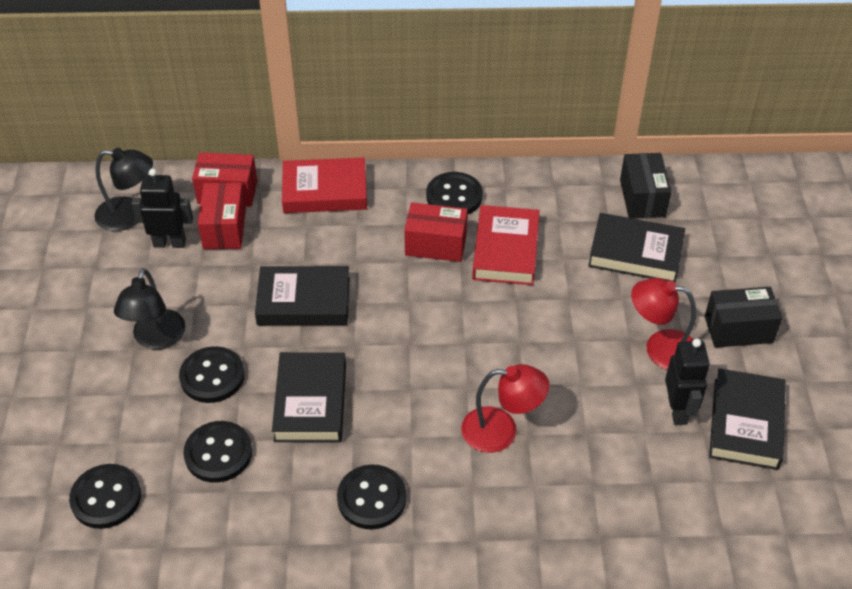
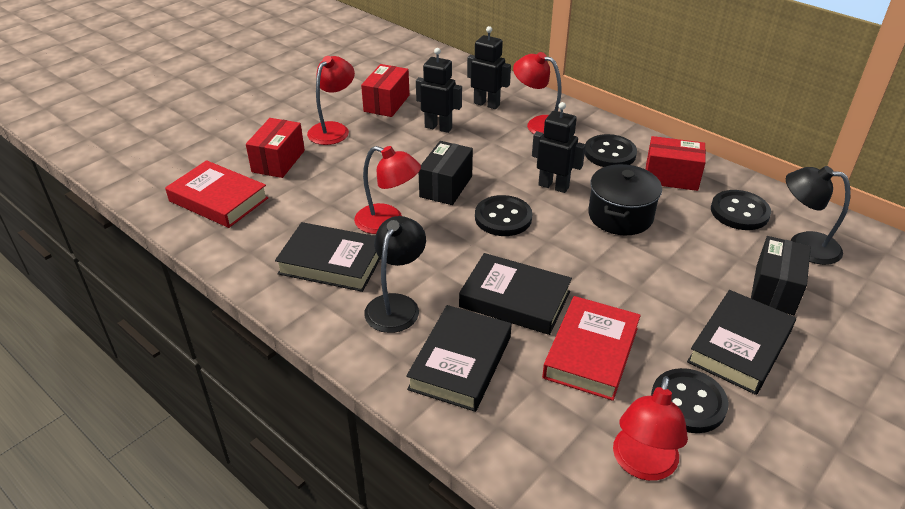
black button: [69,464,141,529] [179,346,245,403] [183,421,252,483] [337,464,407,530] [426,172,483,215] = 5 -> [475,195,532,236] [585,134,637,167] [651,368,729,433] [711,190,771,230] = 4
black pot: none = 0 -> [588,164,662,235] = 1
black robot: [132,169,193,248] [665,339,710,425] = 2 -> [416,48,462,133] [467,26,511,109] [532,102,586,193] = 3
red lamp: [461,364,549,453] [631,278,696,370] = 2 -> [307,56,355,145] [354,146,421,234] [513,52,562,134] [613,376,688,481] = 4

